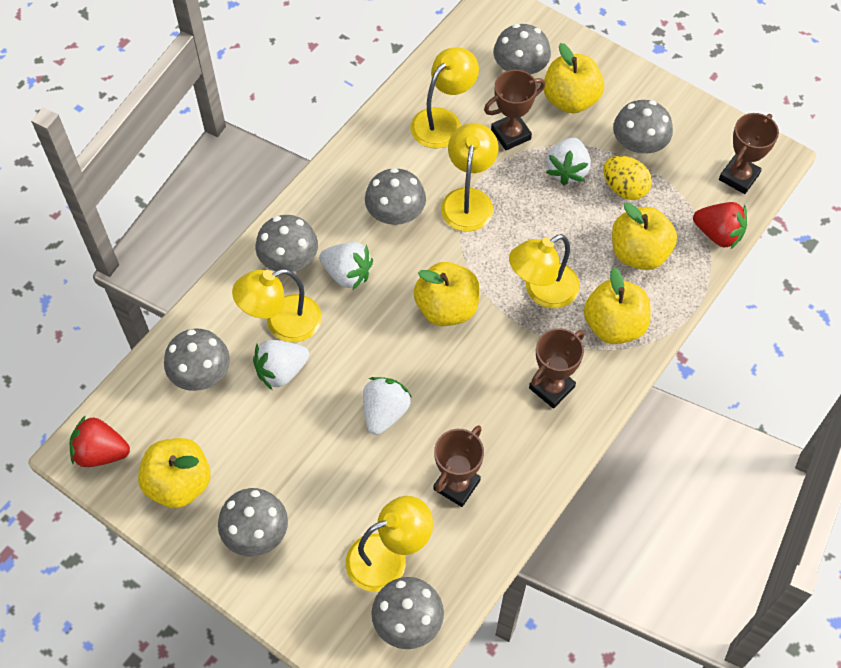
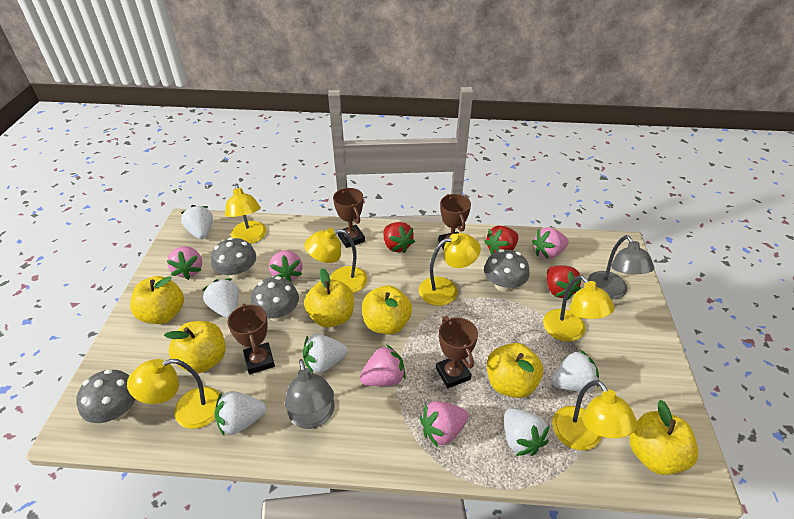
grey lamp: none = 0 -> [285,359,335,429] [588,235,654,299] = 2
grey mushroom: [164,328,230,391] [218,488,288,557] [255,215,318,272] [365,168,426,225] [371,577,444,649] [493,24,551,75] [613,100,673,155] = 7 -> [76,369,136,423] [211,237,256,280] [251,276,299,322] [484,249,529,292] = 4
pink strawberry: none = 0 -> [167,246,202,280] [269,250,302,282] [360,345,406,386] [420,401,469,447] [532,227,569,259] = 5
red strawberry: [70,415,130,467] [693,202,747,250] = 2 -> [384,222,415,253] [484,226,519,254] [547,265,583,300] = 3
white strawberry: [253,340,309,390] [319,242,373,290] [363,377,412,435] [546,137,591,185] = 4 -> [181,205,213,239] [202,278,239,318] [215,391,266,436] [303,334,348,373] [504,408,549,456] [551,350,599,391] = 6
yellow apple: [138,438,211,508] [414,262,480,326] [544,43,604,113] [584,268,651,344] [612,203,677,270] = 5 -> [130,276,184,324] [164,321,226,373] [304,268,354,328] [362,285,412,335] [487,343,543,398] [630,400,698,475] = 6
yellow egg: [603,156,652,200] = 1 -> none = 0
yellow lamp: [232,269,322,342] [346,496,433,592] [411,48,479,148] [441,123,498,232] [509,234,580,309] = 5 -> [127,359,220,429] [225,184,266,244] [304,228,367,293] [419,233,481,306] [543,275,615,342] [552,380,637,450] = 6

